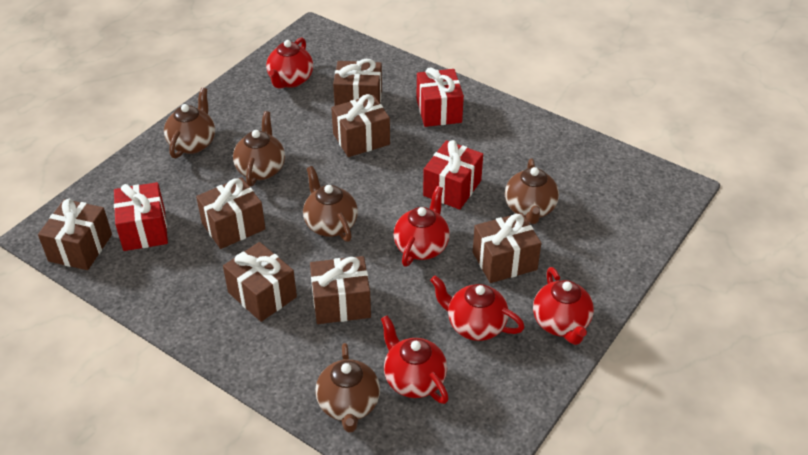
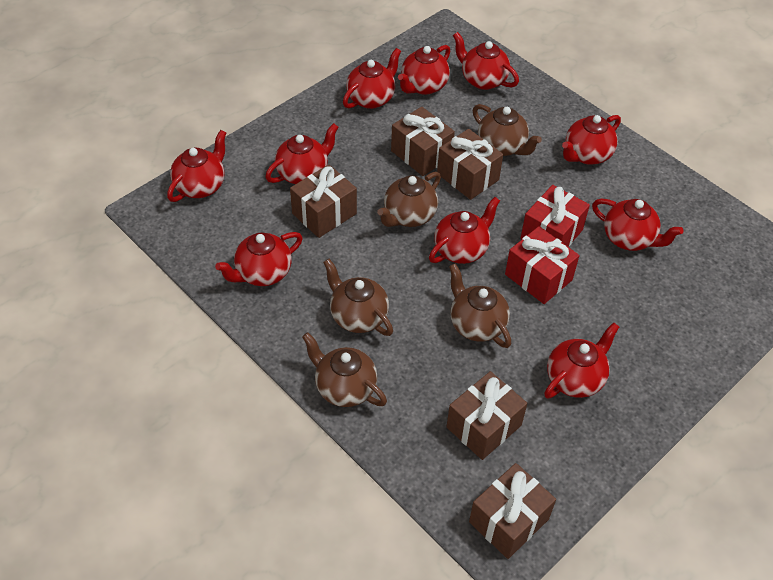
brown gift: [38,199,112,270] [196,177,266,249] [223,242,297,322] [310,256,371,324] [331,94,390,157] [333,59,382,106] [473,213,541,283] = 7 -> [290,165,357,238] [391,107,455,176] [437,129,503,200] [447,371,527,460] [469,463,556,559] = 5
red gift: [114,182,168,251] [417,67,464,127] [423,140,483,210] = 3 -> [505,226,579,304] [520,185,590,247] = 2
red teapot: [266,37,313,89] [381,315,449,404] [394,186,450,266] [430,275,525,341] [533,267,594,345] = 5 -> [167,130,226,202] [215,232,303,286] [265,123,339,184] [343,48,401,109] [398,45,450,95] [429,197,500,264] [453,32,519,90] [544,322,619,398] [562,115,621,165] [592,199,684,251] = 10

